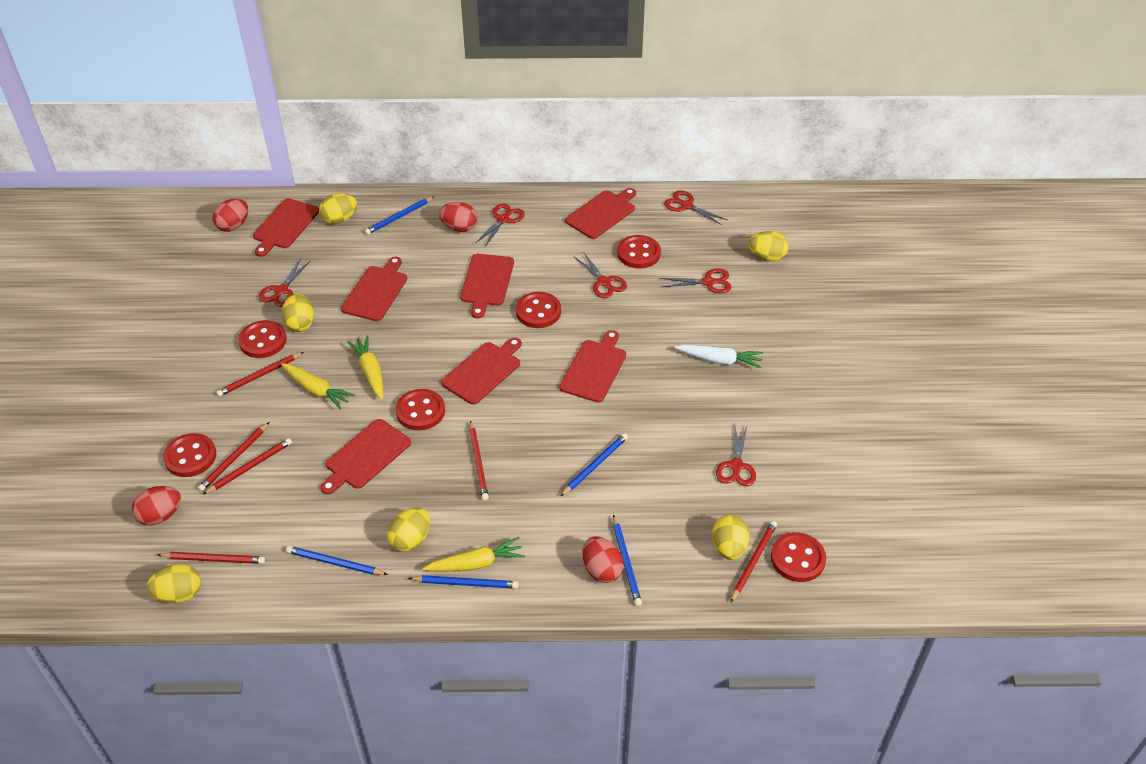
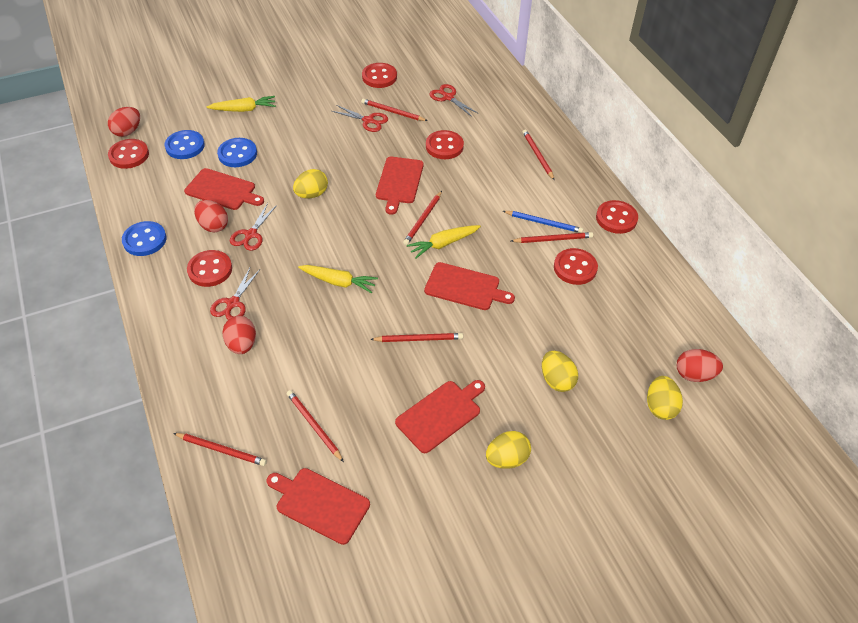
blue button: none = 0 -> [122,221,166,256] [165,130,205,159] [217,138,257,167] = 3
blue pencil: [286,546,388,575] [365,196,435,235] [409,575,518,589] [560,433,628,496] [613,515,642,606] = 5 -> [503,211,583,233] = 1
red cutting board: [253,198,319,257] [321,419,411,494] [341,257,407,321] [441,337,522,405] [460,254,514,318] [559,330,626,402] [565,188,636,239] = 7 -> [184,168,264,210] [267,468,370,545] [376,157,424,215] [395,380,485,453] [424,262,515,310] = 5
red pencil: [157,552,265,564] [198,422,269,492] [202,438,292,495] [216,352,304,397] [469,420,489,500] [730,521,777,603] = 6 -> [173,433,267,466] [287,390,344,462] [361,99,427,121] [370,333,463,342] [403,191,442,245] [511,232,593,243] [523,130,554,180] = 7
red scissors: [259,259,311,307] [475,203,525,247] [574,252,627,298] [661,269,732,293] [664,190,727,225] [716,426,756,486] = 6 -> [210,268,260,320] [230,203,277,251] [332,105,388,132] [430,84,479,117] = 4
white carrot: [675,344,763,369] = 1 -> none = 0
yellow egg: [146,564,200,603] [282,294,314,332] [319,193,357,224] [387,508,430,552] [712,515,750,560] [748,231,789,262] = 6 -> [293,169,328,199] [486,431,531,469] [542,351,578,392] [647,376,683,420] = 4

